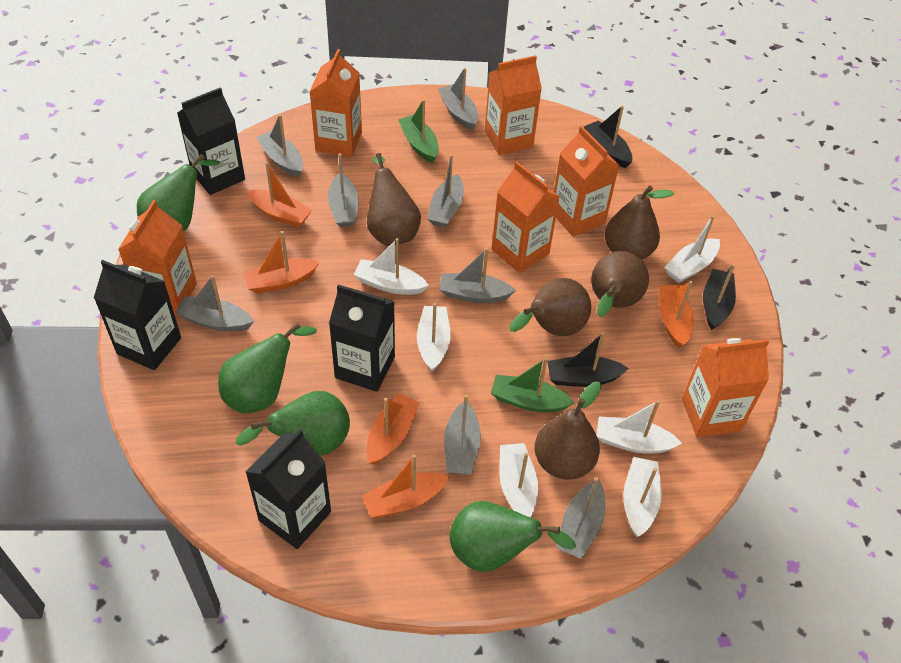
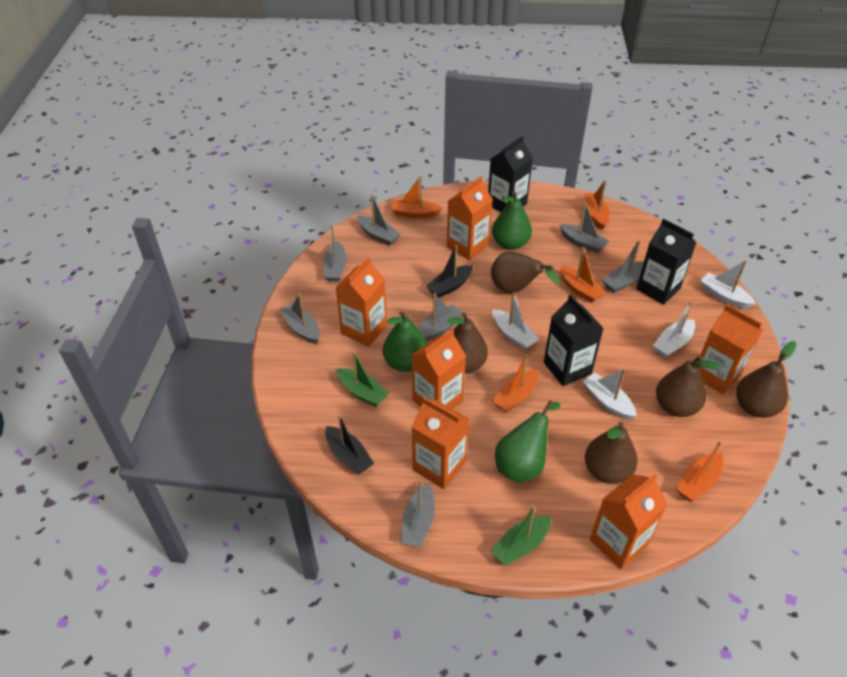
black boat: [547,332,629,387] [584,106,632,168] [703,264,736,330] = 3 -> [325,414,374,475] [426,245,473,298] = 2
black carton: [94,260,181,370] [177,87,245,195] [246,429,331,549] [329,284,395,392] = 4 -> [488,136,533,212] [544,294,604,386] [636,218,697,305] = 3
green pear: [137,154,220,232] [218,323,317,413] [235,391,350,455] [450,501,576,572] = 4 -> [383,311,427,372] [492,191,532,250] [495,400,561,483] = 3
grey boat: [175,275,254,331] [256,114,303,177] [328,153,359,227] [428,155,464,228] [438,68,478,130] [439,248,516,303] [444,395,481,475] [557,477,605,559] = 8 -> [280,293,320,344] [323,225,347,282] [357,194,401,246] [401,480,435,547] [418,293,463,341] [559,202,609,253] [602,240,644,293] = 7
white boat: [353,238,429,295] [417,303,451,371] [499,443,538,517] [596,400,682,454] [623,457,661,537] [664,215,720,283] = 6 -> [493,292,539,350] [583,368,637,420] [653,301,695,358] [700,260,756,309] = 4

